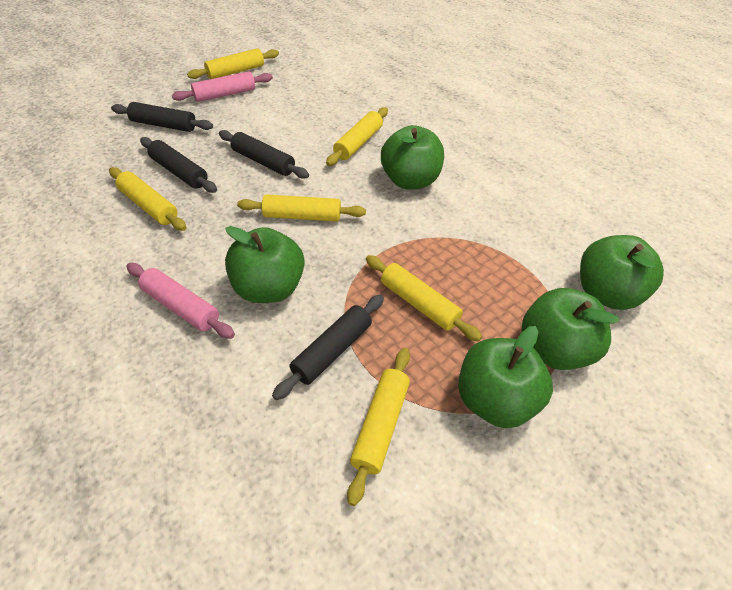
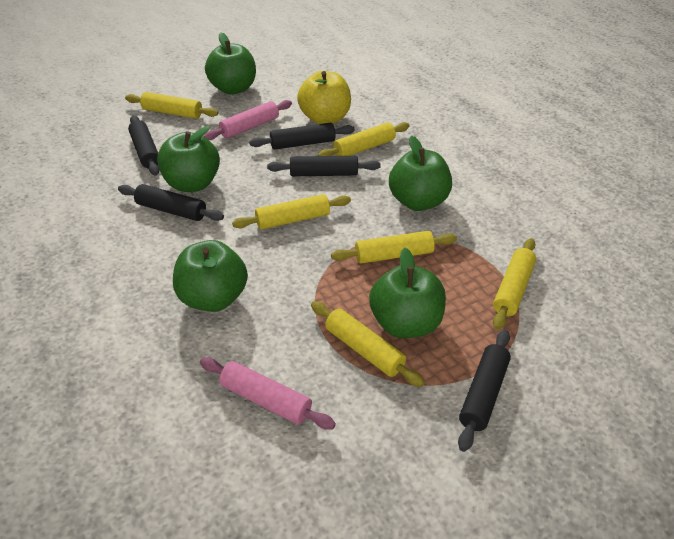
black rolling pin: [111,102,213,132] [140,137,217,193] [219,130,309,179] [272,295,384,400] = 4 -> [118,184,224,221] [128,115,159,175] [249,123,355,150] [267,156,381,176] [458,330,511,452] = 5
yellow apple: none = 0 -> [297,71,351,124] = 1

